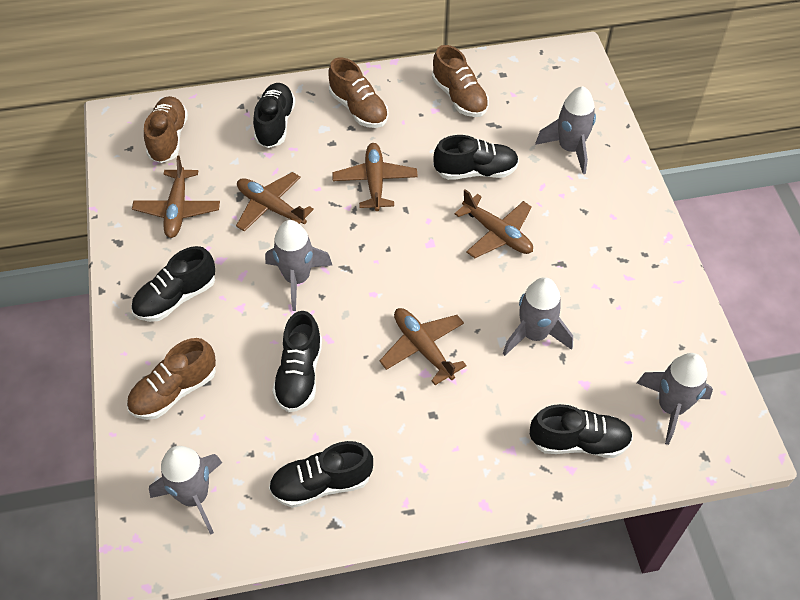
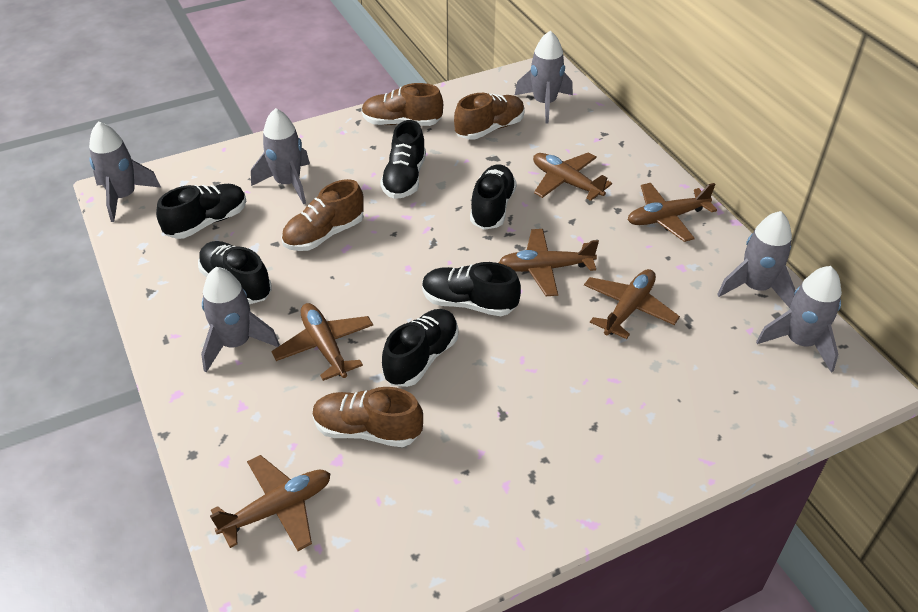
brown plane: [132,155,220,238] [236,172,314,232] [332,143,418,211] [380,308,467,385] [454,189,533,258] = 5 -> [210,455,331,551] [271,303,373,381] [499,229,599,296] [533,153,612,201] [584,269,680,339] [628,183,717,242] = 6
grey rocket: [149,446,222,535] [265,220,332,311] [503,277,573,356] [535,86,596,174] [637,353,713,445] = 5 -> [89,121,161,222] [201,267,280,372] [251,108,310,204] [515,30,573,123] [717,211,796,308] [756,266,842,372] = 6

